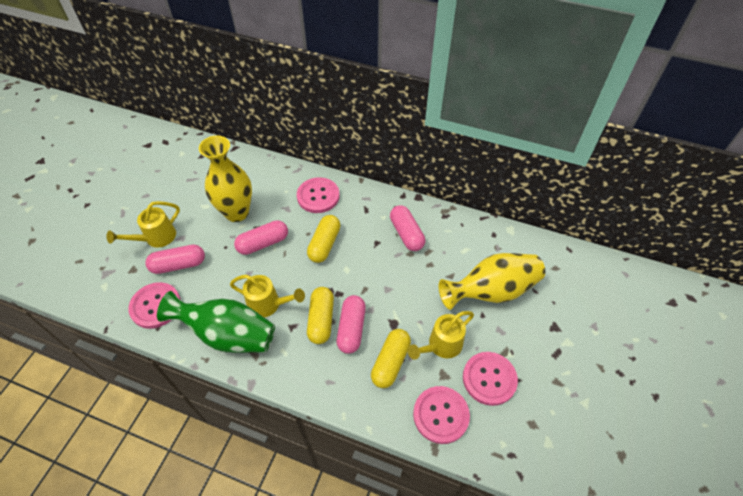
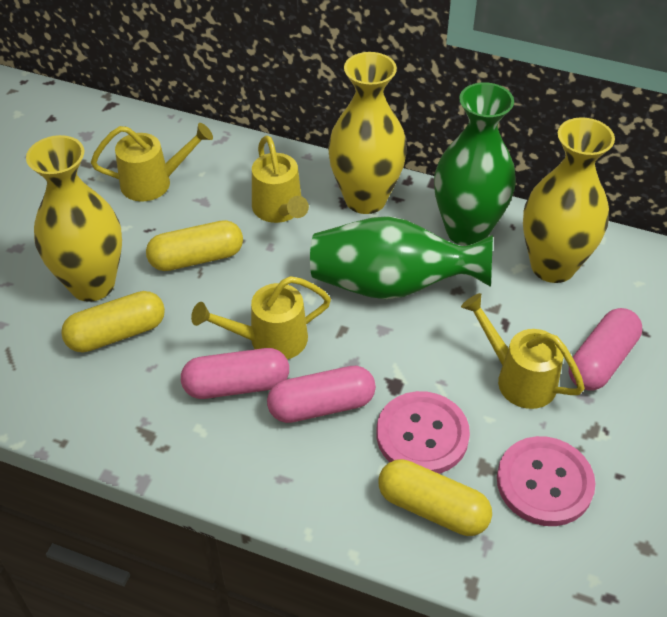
green vase: [157,291,275,353] = 1 -> [310,216,493,299] [434,82,516,246] = 2
pink button: [128,282,181,329] [297,177,340,213] [413,386,470,444] [463,352,518,406] = 4 -> [376,391,470,474] [497,436,595,526] = 2
pink capsule: [145,244,205,274] [234,220,288,255] [337,295,366,354] [390,205,425,251] = 4 -> [181,348,289,399] [267,366,376,423] [569,308,642,391] = 3
yellow vase: [199,136,252,222] [439,253,545,310] = 2 -> [26,135,122,302] [328,52,407,214] [523,117,615,283] = 3
yellow watering can: [107,201,180,248] [230,275,305,318] [407,311,474,360] = 3 -> [91,123,213,202] [191,276,331,360] [252,136,309,223] [461,293,585,409] = 4

